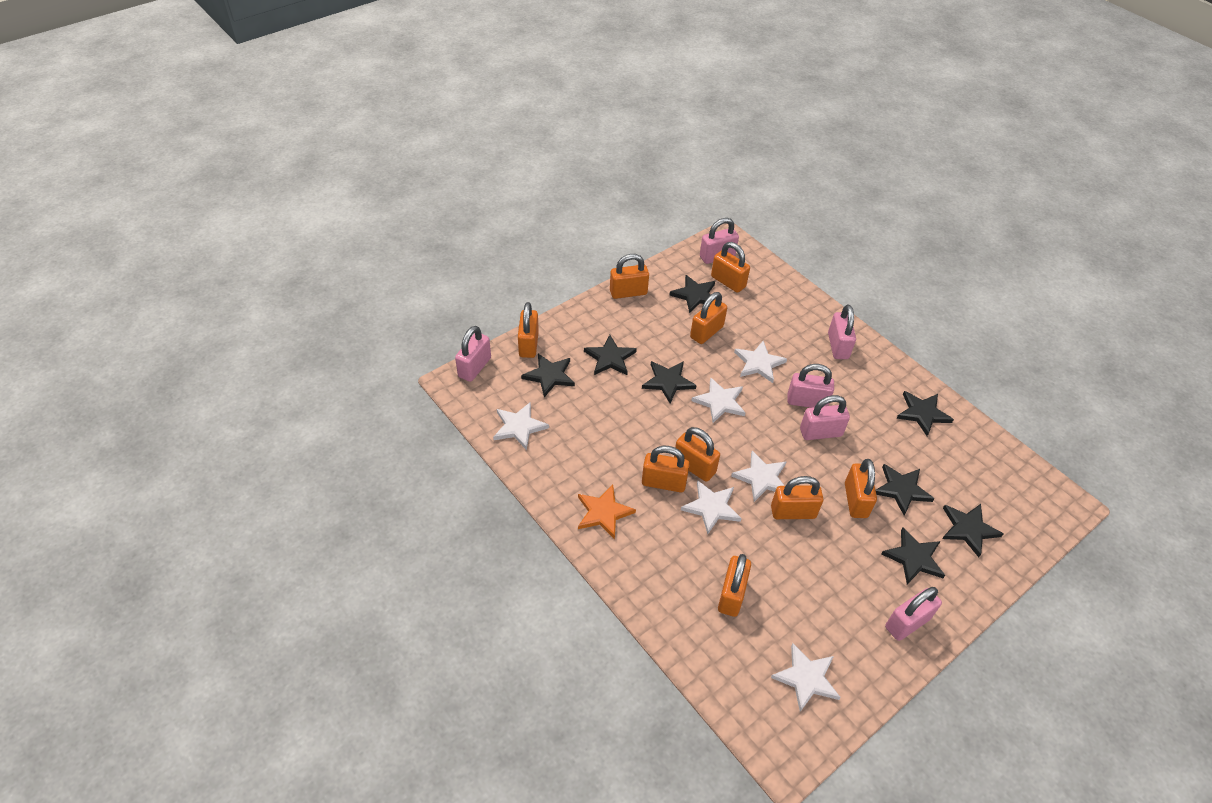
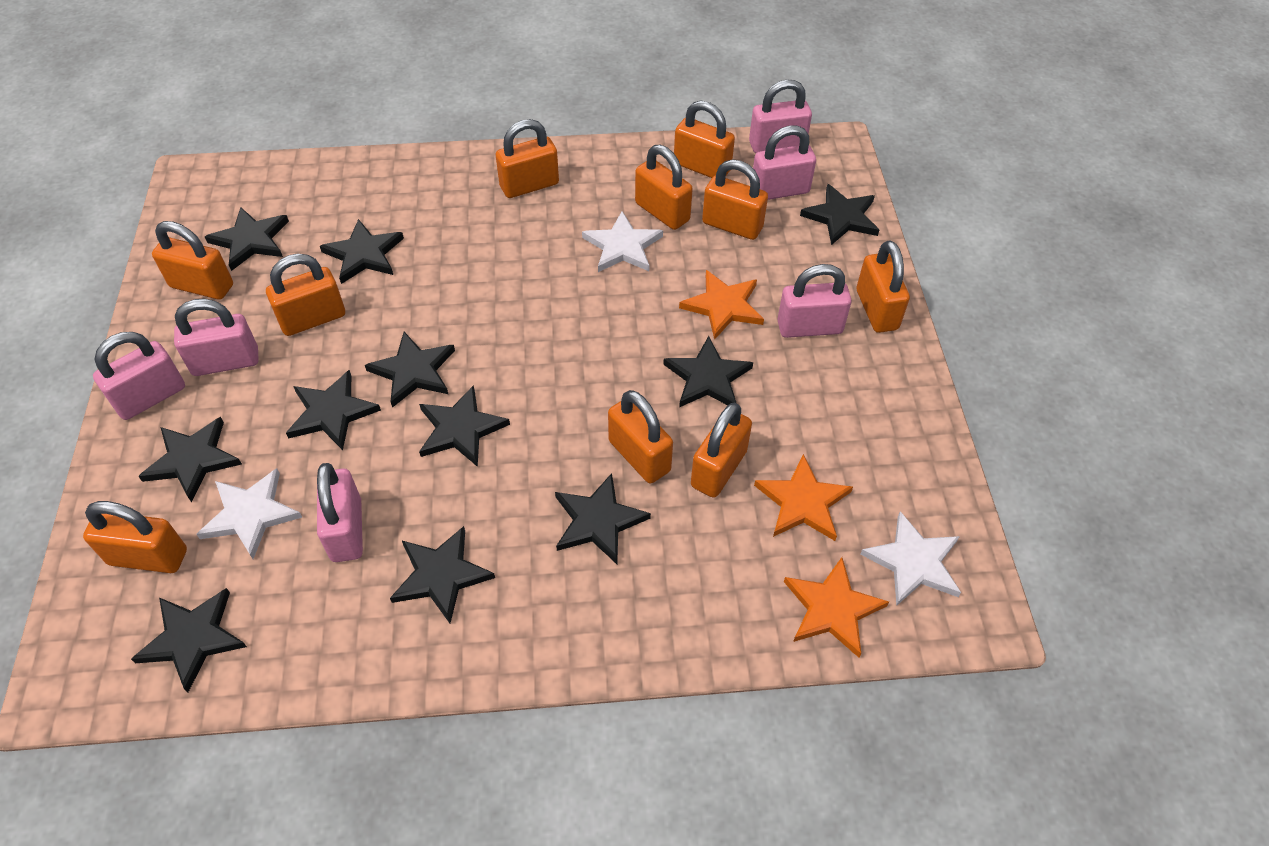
black star: [521,354,575,397] [584,335,637,375] [642,361,697,403] [669,275,715,313] [876,464,935,515] [882,527,945,584] [896,391,954,436] [942,504,1003,557] = 8 -> [131,588,247,692] [138,417,242,503] [205,207,289,271] [286,370,381,450] [320,219,404,284] [365,332,455,408] [390,526,495,623] [419,385,510,467] [555,473,651,564] [663,336,753,407] [800,184,879,245] = 11
orange padlock: [518,302,539,358] [610,254,649,299] [642,446,690,492] [674,427,720,482] [690,292,727,344] [711,242,750,293] [718,554,751,617] [771,476,823,519] [845,459,877,518] = 9 -> [83,501,187,573] [152,221,233,300] [266,254,345,336] [496,119,559,198] [608,390,673,483] [635,145,693,230] [674,101,735,178] [691,403,752,498] [702,160,768,240] [857,241,910,333] = 10
orange star: [578,485,636,539] = 1 -> [679,270,764,340] [754,454,853,541] [784,557,889,658] = 3
white star: [493,402,549,450] [681,480,742,534] [691,377,745,423] [731,451,787,502] [734,341,787,383] [771,643,841,712] = 6 -> [196,468,303,559] [582,211,663,272] [860,511,961,606] = 3

